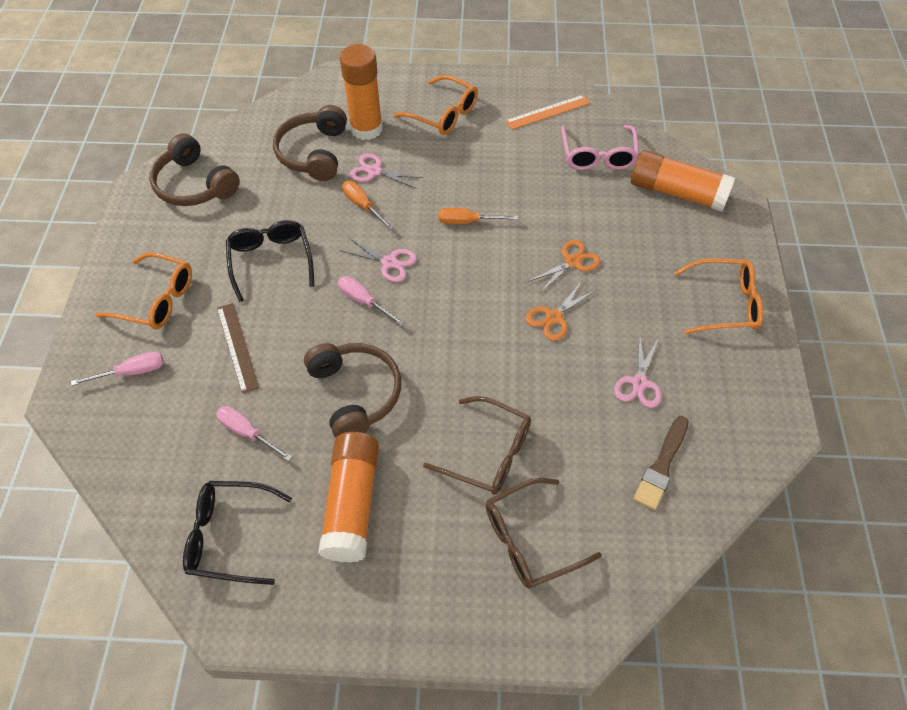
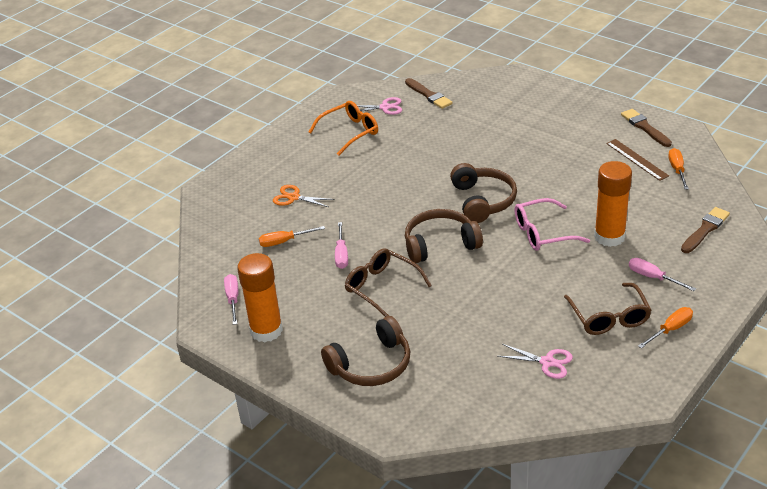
black glasses: [183,481,292,585] [226,220,314,302] = 2 -> none = 0
brown brush: [633,416,689,510] = 1 -> [405,78,453,109] [621,109,672,147] [681,207,730,253] = 3
orange glasses: [96,252,192,329] [393,75,478,135] [674,258,764,334] = 3 -> [309,101,378,156] = 1
orange glue stick: [318,432,379,563] [340,44,383,140] [631,150,735,212] = 3 -> [237,253,283,342] [594,161,632,247] = 2
orange ruler: [505,95,590,130] = 1 -> none = 0
orange scissors: [526,281,596,341] [527,240,601,293] = 2 -> [273,185,335,207] = 1
orange screwdriver: [342,181,394,230] [439,208,518,224] = 2 -> [259,226,325,247] [638,307,693,349] [668,148,689,190] = 3
pink scissors: [339,238,417,282] [350,154,423,188] [614,334,662,408] = 3 -> [357,97,402,115] [497,344,573,379] = 2

